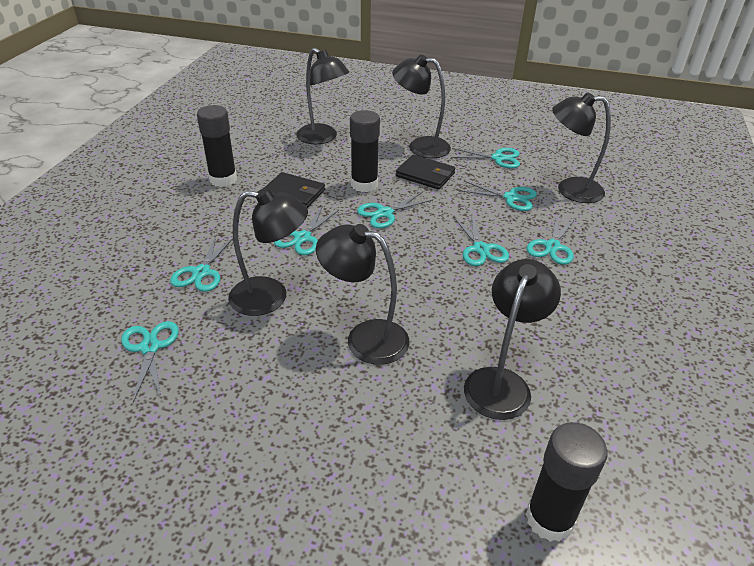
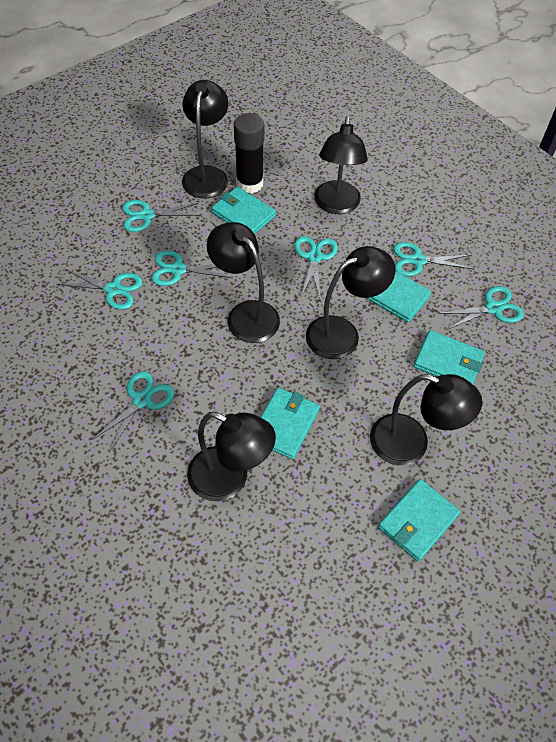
black glue stick: [197,105,237,187] [350,110,380,192] [526,422,608,542] = 3 -> [234,113,265,193] = 1
black wallet: [264,172,325,208] [396,154,455,190] = 2 -> none = 0
turquoise scissors: [121,321,179,402] [170,236,233,292] [274,206,339,255] [357,192,433,228] [451,148,520,169] [454,216,509,266] [459,181,537,211] [526,214,575,265] = 8 -> [57,268,143,310] [92,371,174,453] [122,200,200,232] [152,251,232,286] [294,236,338,298] [393,242,474,276] [438,286,524,330] = 7
turquoise wallet: none = 0 -> [211,187,276,234] [260,388,320,459] [366,271,431,322] [378,479,460,562] [414,330,485,384] = 5

